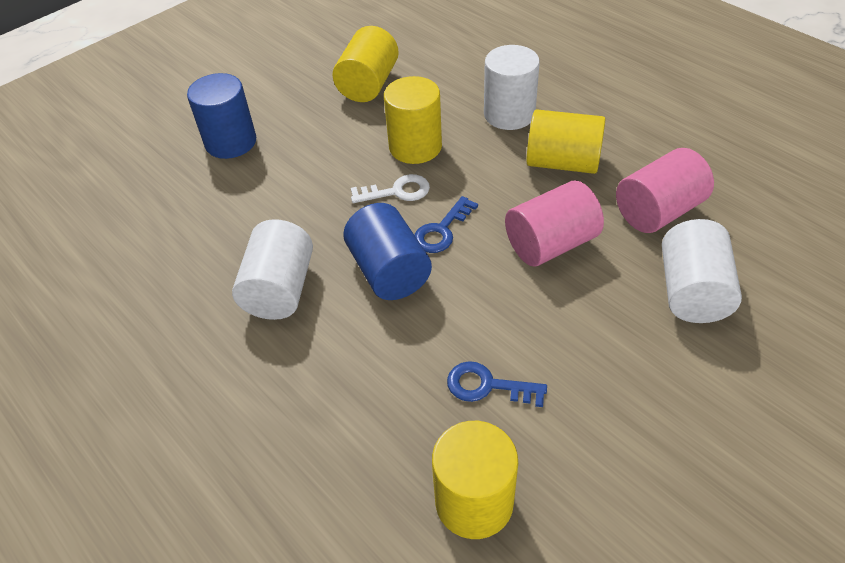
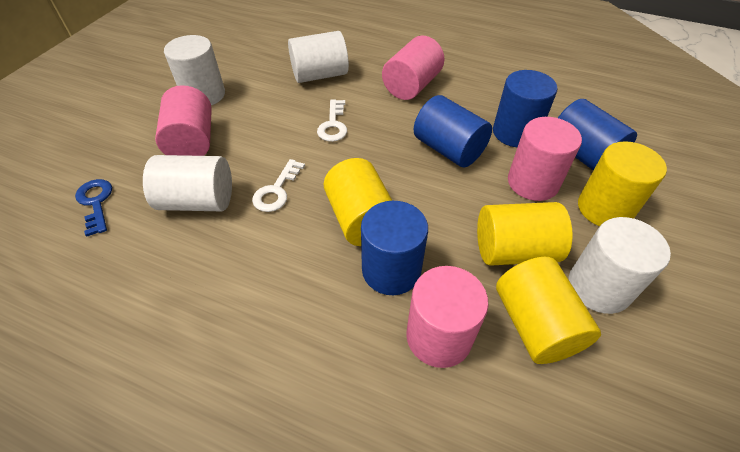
blue cylinder: [187,73,256,159] [343,203,432,300] = 2 -> [361,201,428,295] [414,95,492,168] [493,70,557,147] [558,99,637,170] = 4
blue key: [415,196,478,253] [447,361,547,407] = 2 -> [75,179,112,237] = 1
pink cylinder: [505,181,604,266] [616,148,714,233] = 2 -> [155,85,212,156] [382,36,444,100] [406,266,488,368] [508,117,582,201] = 4
white cylinder: [232,219,313,320] [484,45,540,130] [662,219,742,323] = 3 -> [143,155,232,211] [164,35,225,106] [288,31,349,83] [569,217,671,314] = 4
white key: [351,174,430,203] = 1 -> [252,159,305,212] [317,99,347,142] = 2

